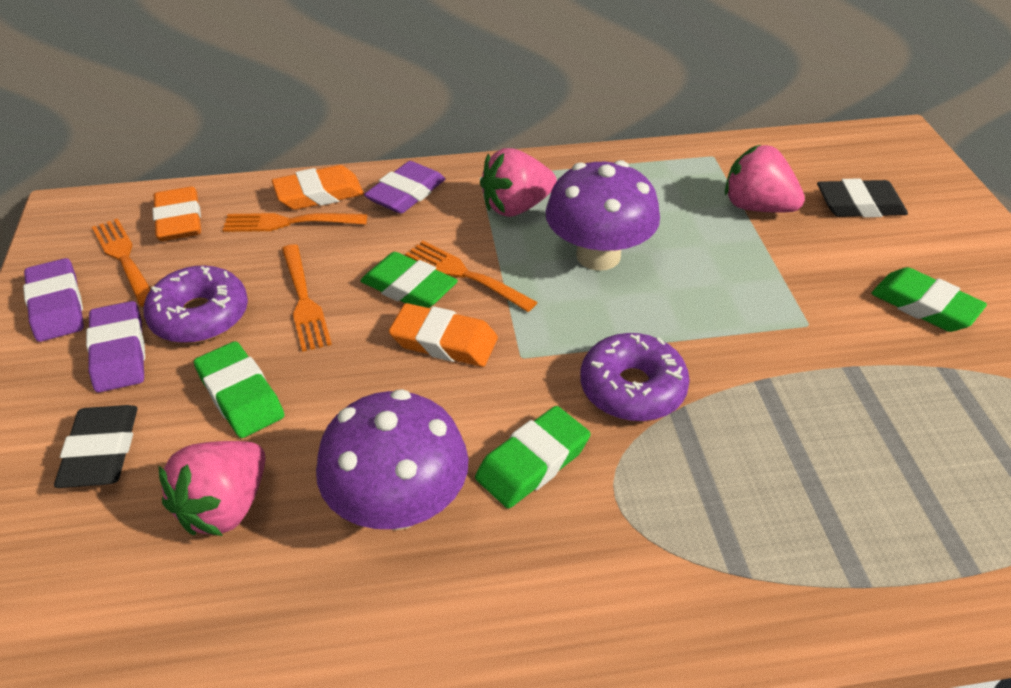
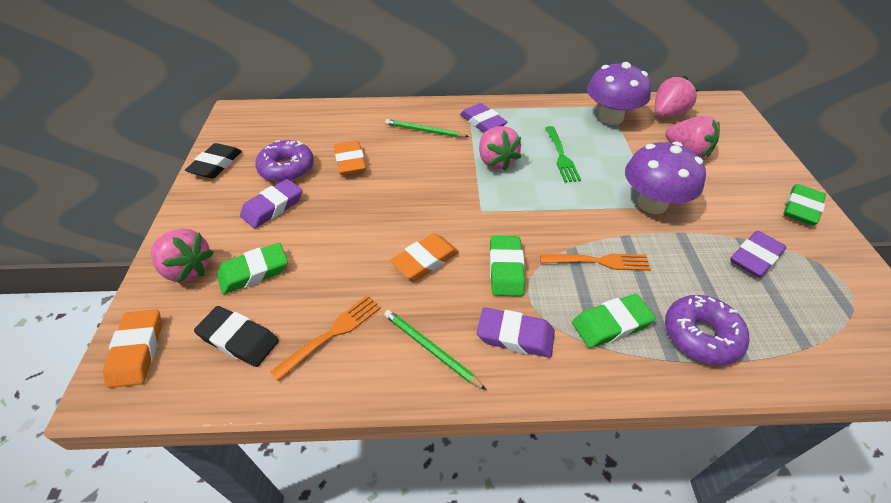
green fork: none = 0 -> [545,126,581,182] = 1
green pencil: none = 0 -> [384,310,486,390] [385,119,469,138] = 2
orange fork: [92,218,151,307] [223,213,367,232] [282,244,332,352] [405,241,537,312] = 4 -> [270,295,381,381] [540,254,651,271] = 2
pink strawberry: [158,441,266,536] [480,148,557,217] [725,145,805,213] = 3 -> [151,228,214,283] [479,126,521,171] [655,76,699,117] [665,116,720,158] = 4
purple eraser: [23,258,84,342] [86,301,145,392] [364,161,445,214] = 3 -> [240,179,302,228] [460,103,508,133] [477,307,555,358] [730,231,787,278] = 4

